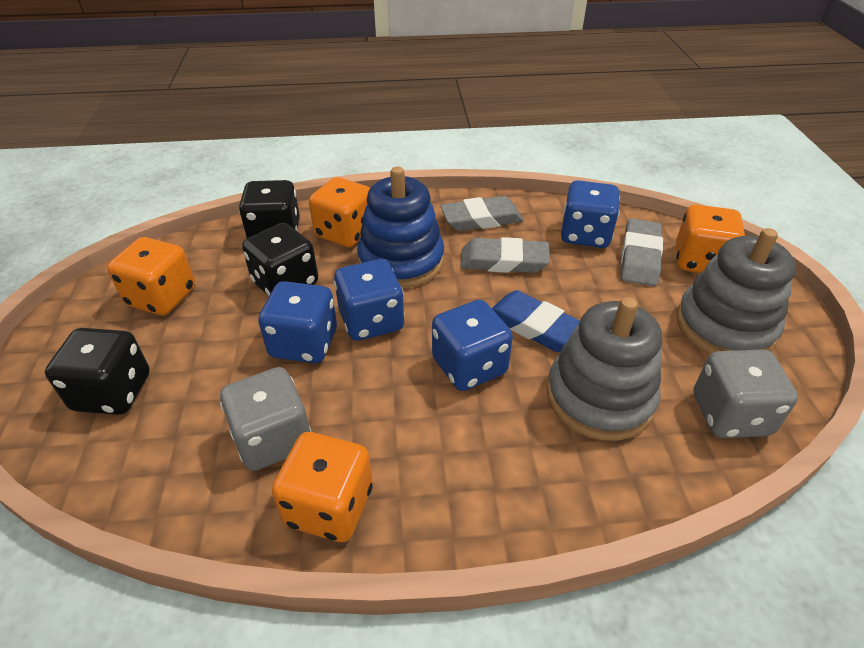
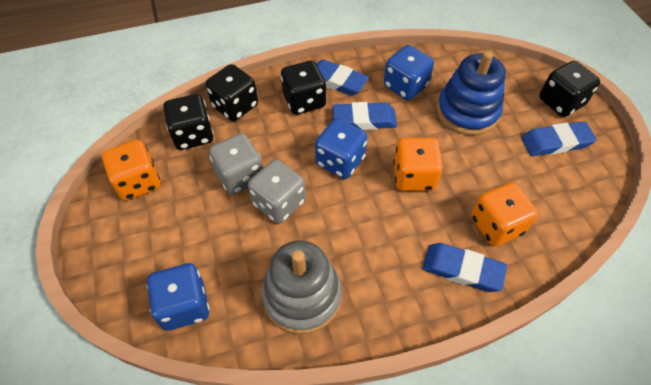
black dice: [45,328,150,415] [239,180,300,238] [242,223,318,296] = 3 -> [163,94,214,150] [206,64,258,121] [281,60,326,115] [539,61,600,117] = 4
blue dice: [258,281,337,363] [334,259,405,341] [432,300,513,391] [561,180,620,248] = 4 -> [147,263,210,331] [315,118,368,179] [384,45,434,100] = 3
blue eraser: [492,290,580,352] = 1 -> [316,60,369,96] [332,102,397,130] [422,243,507,292] [521,121,597,156] = 4
grey eraser: [440,196,524,231] [460,237,550,273] [621,219,663,286] = 3 -> none = 0
grey stacking toy: [546,297,662,441] [676,228,796,354] = 2 -> [262,241,342,334] = 1
orange dice: [107,237,195,315] [272,432,373,542] [309,177,370,247] [676,204,745,273] = 4 -> [102,140,160,201] [393,138,443,191] [471,182,538,246] = 3

